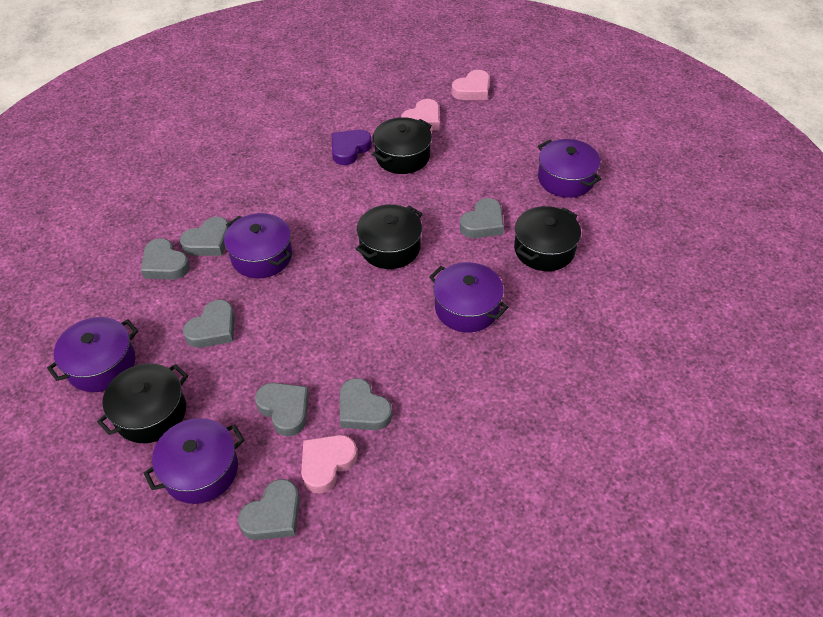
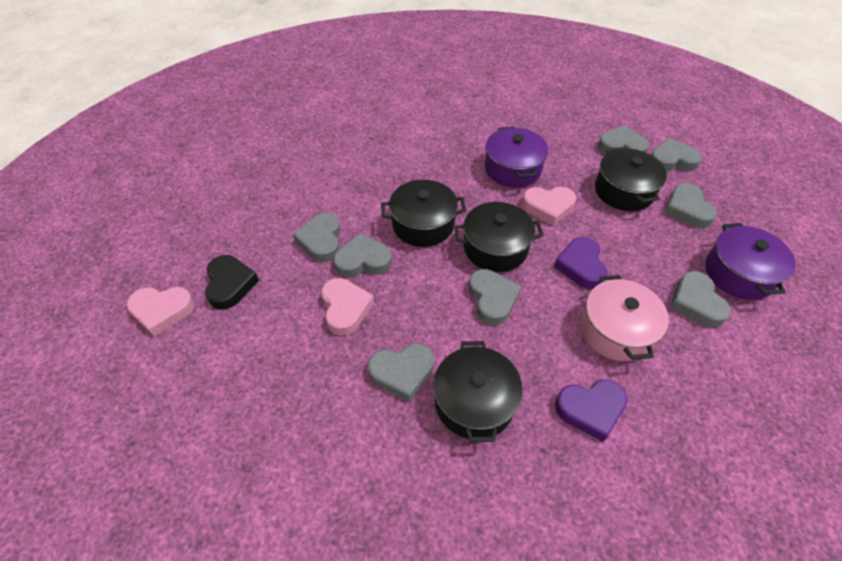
black heart: none = 0 -> [205,255,259,310] = 1
grey heart: [141,238,190,280] [180,217,228,256] [183,300,235,348] [238,479,300,540] [255,383,309,436] [340,378,392,430] [460,198,504,238] = 7 -> [293,213,341,262] [333,233,392,278] [368,343,434,402] [468,269,522,325] [598,125,649,155] [651,138,702,172] [664,183,717,228] [670,271,731,328] = 8
pink pot: none = 0 -> [580,275,669,361] = 1
purple heart: [332,130,372,165] = 1 -> [554,237,607,289] [555,379,627,442] = 2
purple pot: [47,317,138,392] [143,418,244,504] [224,213,292,278] [429,262,509,332] [538,139,601,198] = 5 -> [485,126,548,187] [705,223,796,300] = 2

